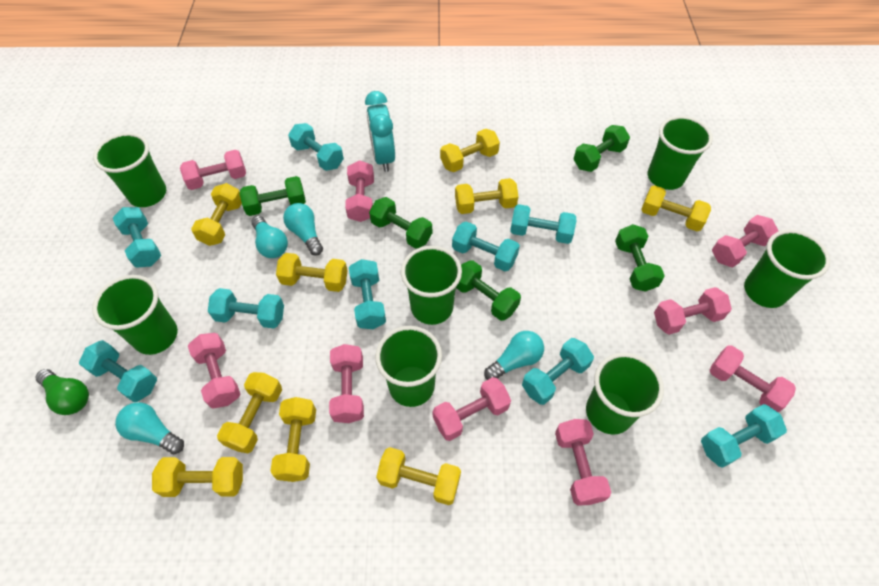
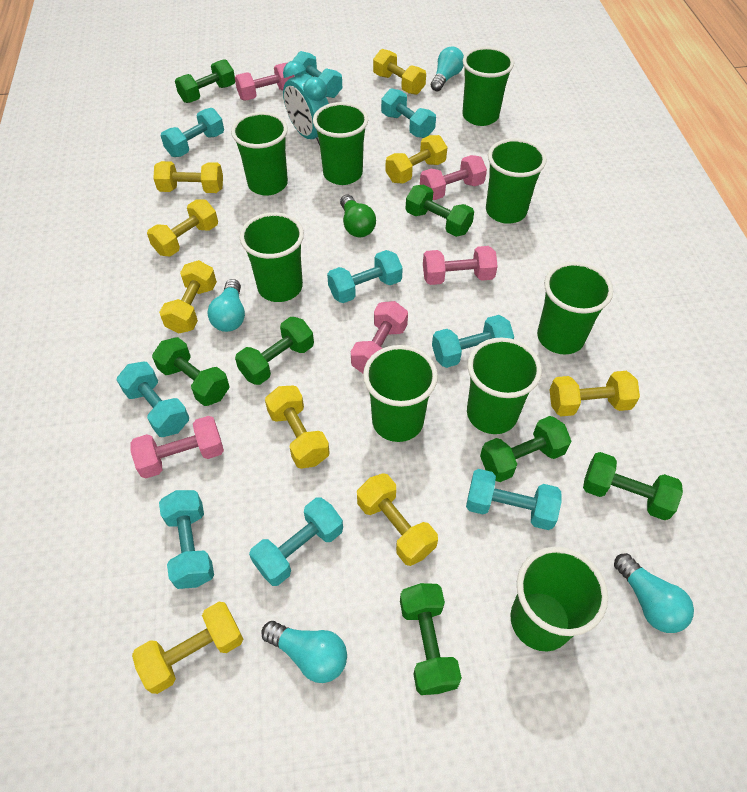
green cup: [92,275,178,355] [93,133,166,207] [375,326,442,407] [401,246,462,325] [586,353,664,435] [648,116,713,190] [744,230,830,308] = 7 -> [231,112,288,196] [240,212,304,302] [313,102,368,185] [363,345,438,442] [462,47,514,126] [467,337,542,434] [486,138,547,224] [510,547,608,651] [537,262,613,354] = 9
green dumbbell: [240,176,306,216] [369,197,432,249] [456,260,521,321] [573,125,630,172] [615,224,665,292] = 5 -> [152,337,230,406] [175,59,235,103] [235,317,314,385] [400,583,462,695] [406,185,474,237] [480,416,571,482] [583,452,683,520] = 7
pink dumbbell: [180,150,246,190] [188,333,240,409] [329,344,364,423] [345,160,374,222] [433,377,511,441] [555,419,611,506] [654,287,732,335] [710,345,796,412] [712,215,779,267] = 9 -> [130,416,224,479] [235,63,294,100] [351,301,408,373] [420,155,487,200] [423,246,498,285] = 5

